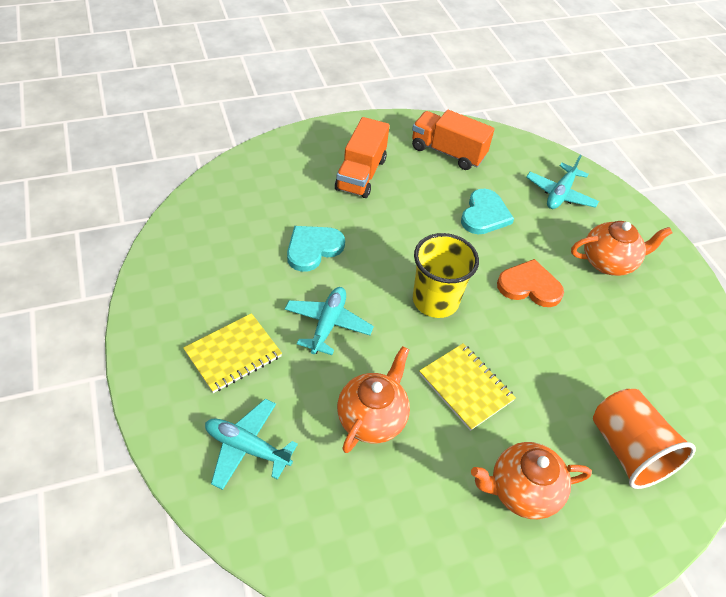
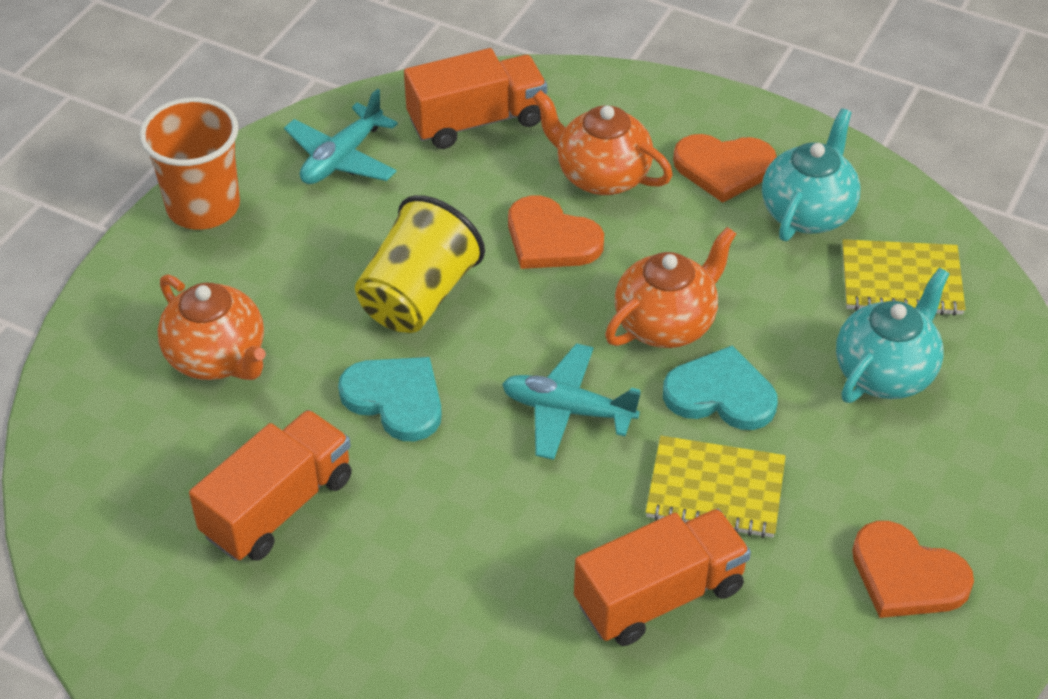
orange heart: [497,259,564,307] = 1 -> [508,195,604,269] [673,134,777,203] [852,521,974,618] = 3
orange truck: [335,117,390,198] [412,110,495,170] = 2 -> [189,410,352,561] [404,48,547,149] [574,509,751,646] = 3
turquoise plane: [205,399,298,490] [285,287,374,355] [526,155,599,209] = 3 -> [284,88,398,184] [502,343,641,460] = 2
turquoise teapot: none = 0 -> [762,108,861,241] [836,268,950,403] = 2

